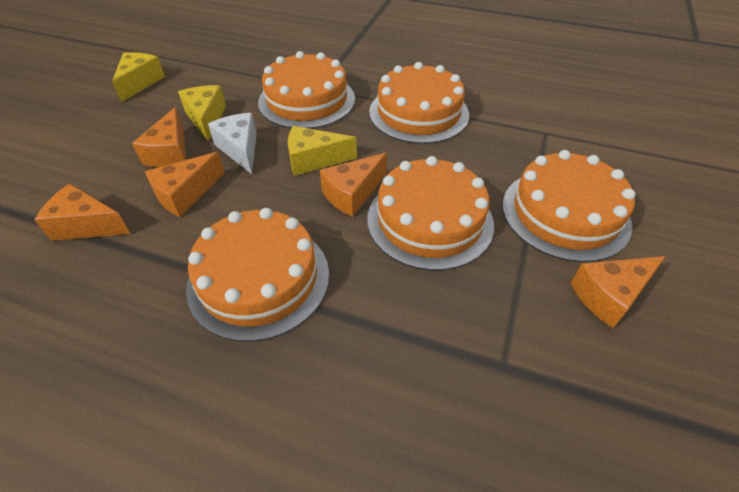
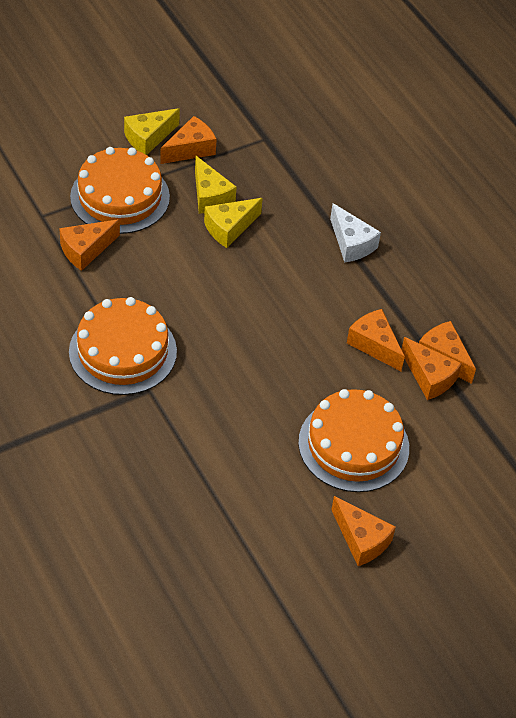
orange cake: [186,208,329,342] [258,51,355,129] [367,156,494,271] [369,62,469,144] [502,150,636,262] = 5 -> [69,297,177,395] [70,147,170,234] [298,389,409,492] = 3
orange cheese: [35,184,131,241] [132,107,186,167] [145,152,225,217] [320,153,387,217] [570,256,666,328] = 5 -> [59,219,120,271] [160,116,217,164] [331,496,396,566] [347,309,405,371] [401,337,462,400] [419,321,476,384] = 6

